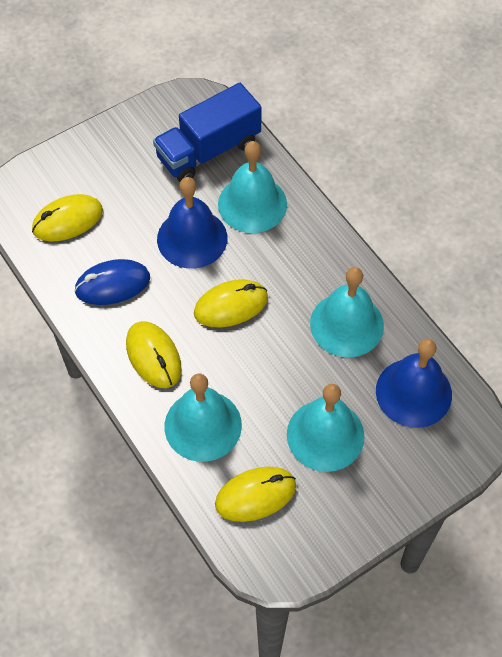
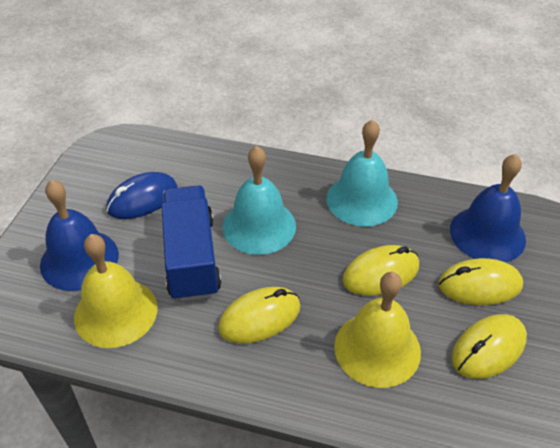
turquoise bell: [165,374,242,462] [218,141,287,233] [287,384,365,472] [310,267,384,357] = 4 -> [222,146,296,255] [326,119,398,227] = 2
yellow bell: none = 0 -> [74,234,157,348] [334,272,421,388] = 2

